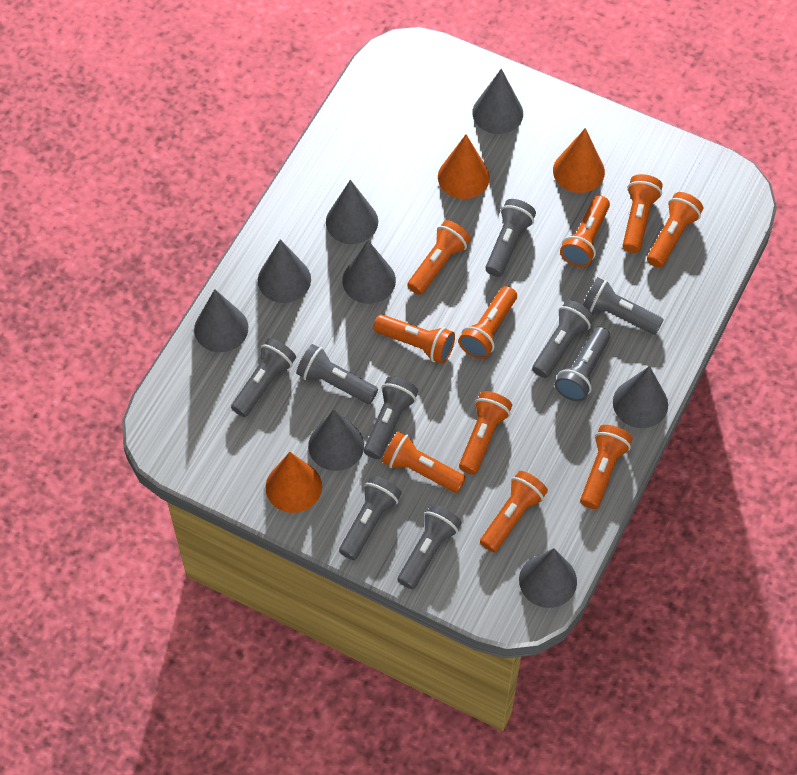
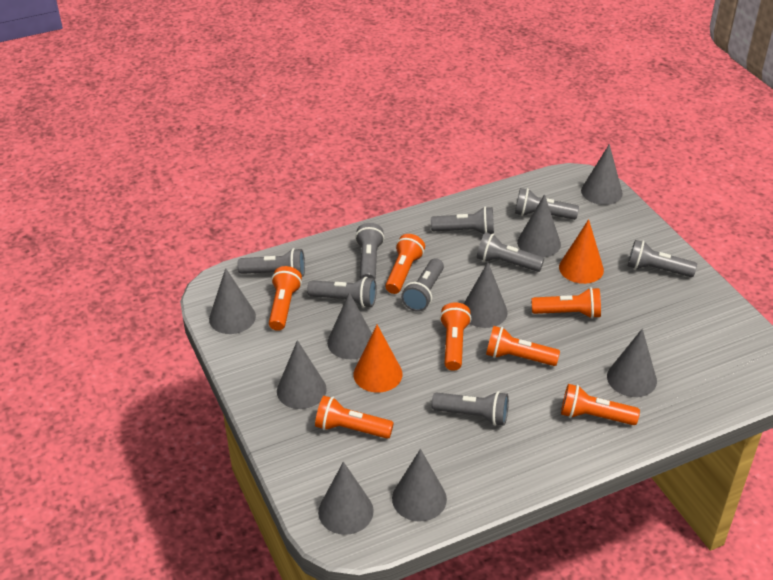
grey cone: [194,289,248,352] [258,239,311,303] [308,409,364,471] [326,180,378,244] [342,240,396,304] [472,69,523,134] [519,548,577,608] [613,366,668,428] = 8 -> [209,268,256,334] [277,340,327,409] [318,462,374,535] [327,292,372,359] [392,449,447,522] [464,262,508,328] [517,194,561,257] [581,144,623,205] [607,329,657,397] = 9
orange cone: [266,452,322,513] [438,135,490,199] [553,128,605,193] = 3 -> [353,325,402,393] [559,219,604,284] = 2
orange flashlight: [373,314,455,364] [382,431,466,493] [407,220,471,295] [459,286,517,359] [459,391,512,475] [480,471,548,552] [560,195,610,267] [580,425,633,509] [623,174,663,253] [647,192,703,268] = 10 -> [269,266,302,331] [315,396,394,439] [385,234,425,294] [440,302,471,371] [486,326,560,366] [532,287,601,319] [561,384,640,425] = 7

